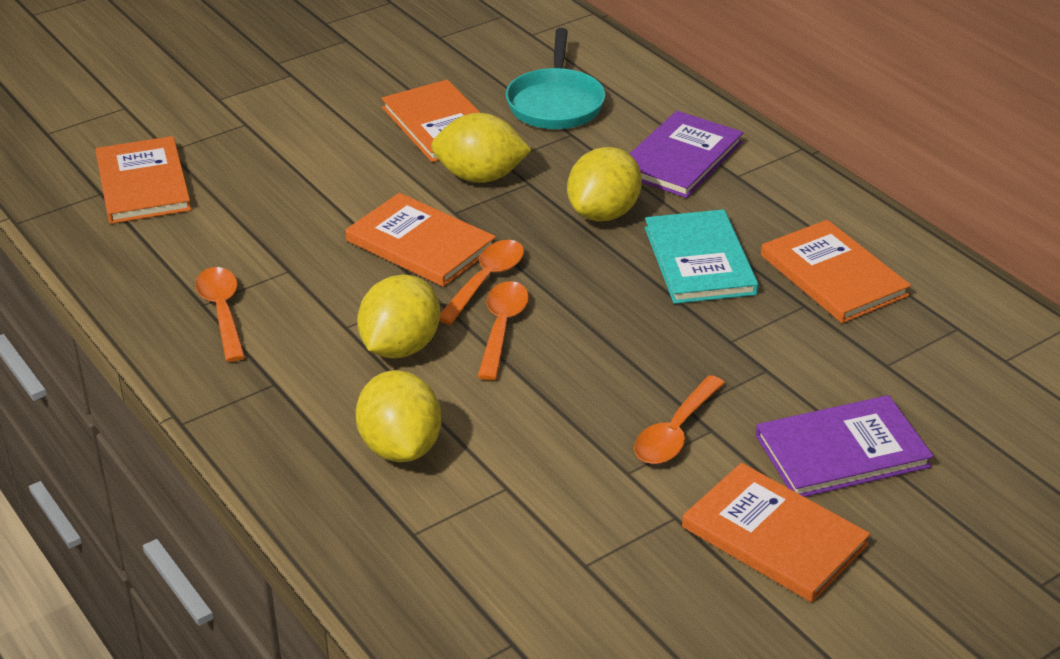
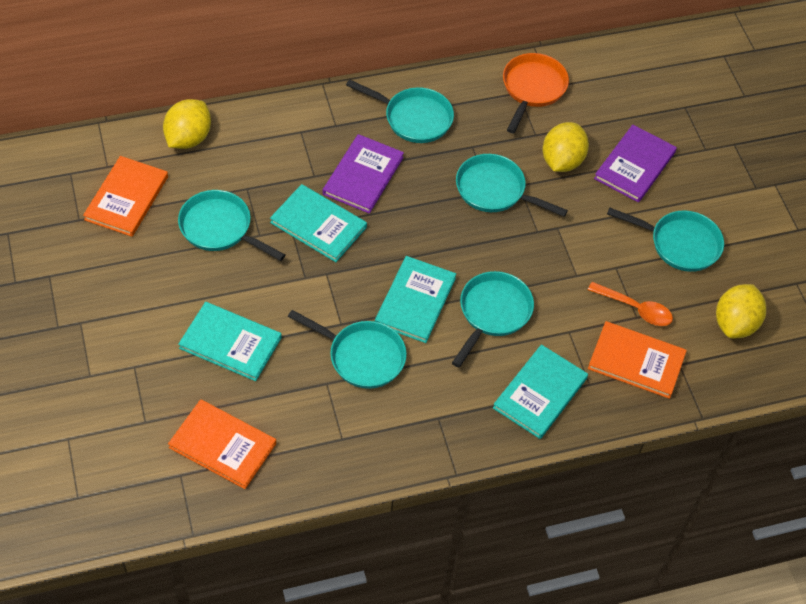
orange book: [95,136,191,224] [345,193,496,287] [381,80,481,162] [682,463,870,602] [761,220,911,323] = 5 -> [83,156,168,237] [168,399,276,489] [588,321,687,399] = 3
orange pan: none = 0 -> [503,53,569,133] = 1
orange spoon: [195,267,245,362] [439,240,524,325] [477,281,529,380] [634,375,725,464] = 4 -> [588,282,673,326] = 1
turquoise book: [645,209,759,304] = 1 -> [178,302,282,381] [270,184,367,262] [375,256,456,343] [493,344,588,439] = 4
turquoise pan: [506,28,606,129] = 1 -> [178,190,285,261] [288,310,407,389] [346,79,454,143] [452,271,534,367] [456,154,568,217] [607,207,724,272] = 6
yellow lemon: [356,370,441,462] [357,274,440,358] [431,113,531,183] [567,147,642,222] = 4 -> [163,99,211,149] [543,122,589,172] [716,284,766,338] = 3

